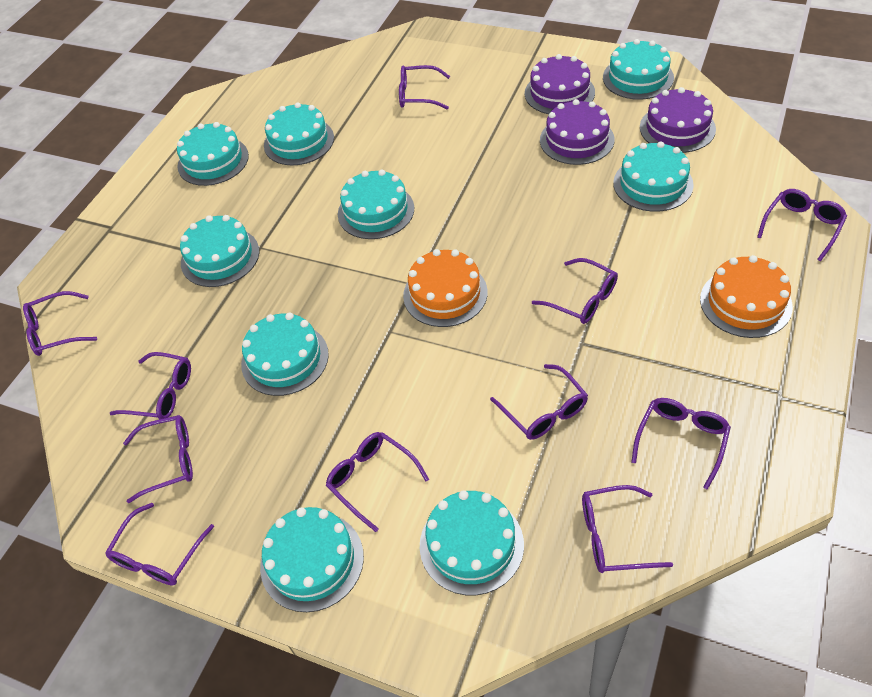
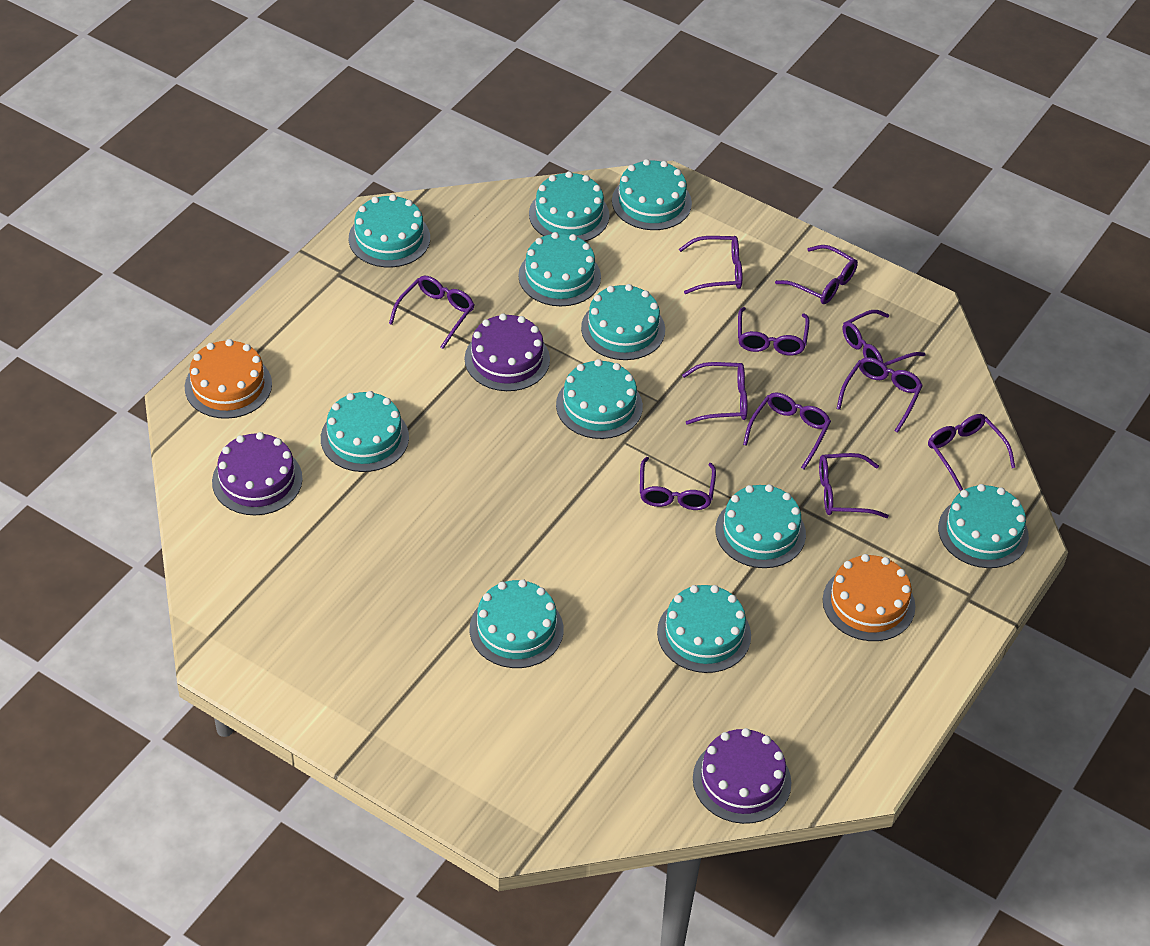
turquoise cake: [177,122,249,186] [180,215,259,287] [241,313,329,396] [260,507,364,612] [264,102,334,165] [338,170,414,239] [420,490,524,595] [603,39,674,100] [613,141,694,212] = 9 -> [321,391,409,472] [349,194,430,267] [470,579,564,668] [518,232,601,306] [529,171,609,241] [556,359,643,439] [581,284,665,360] [612,159,692,230] [657,585,751,673] [716,484,806,568] [938,484,1029,568] = 11

